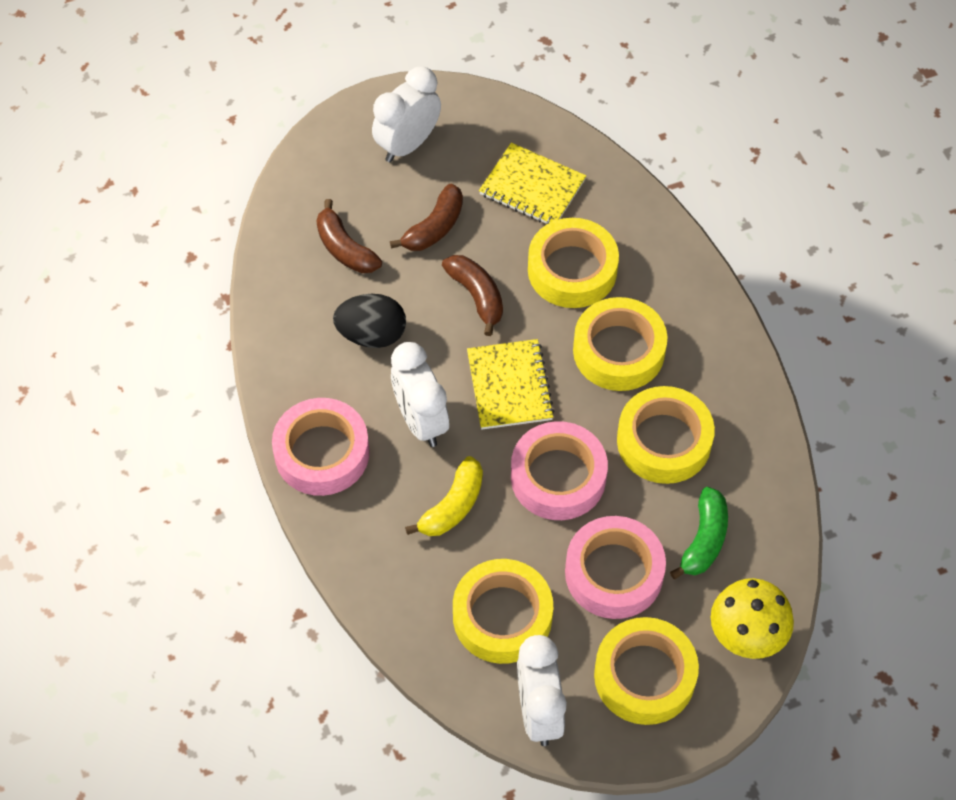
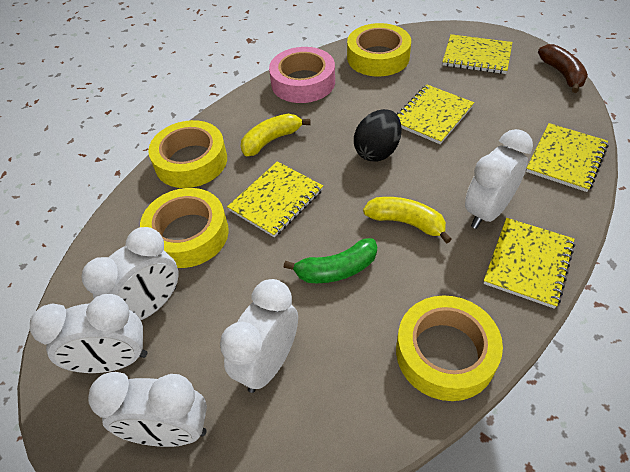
brown banana: [316,199,382,273] [390,183,463,251] [442,255,503,336] = 3 -> [538,44,588,93] = 1
pink tape: [272,398,370,496] [511,421,608,520] [565,516,666,619] = 3 -> [269,47,335,103] = 1
white clock: [372,67,441,163] [391,342,449,447] [517,635,567,746] = 3 -> [30,294,147,373] [81,227,178,320] [88,372,207,447] [220,279,298,393] [465,129,533,229] = 5
yellow banana: [405,456,483,536] = 1 -> [241,114,311,156] [363,197,452,244] = 2
yellow mushroom: [711,578,794,659] = 1 -> none = 0
yellow notebook: [467,339,555,430] [479,143,586,224] = 2 -> [227,161,323,238] [397,85,474,144] [442,34,512,74] [483,218,575,309] [526,123,608,192] = 5
yellow tape: [453,559,553,664] [528,218,619,308] [573,297,667,391] [594,617,699,725] [617,386,715,484] = 5 -> [140,188,229,268] [148,120,227,188] [347,23,411,76] [396,296,503,401] = 4

